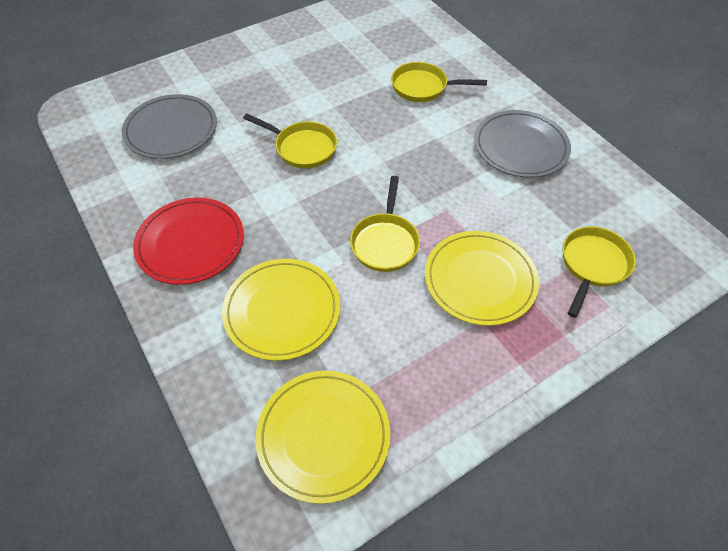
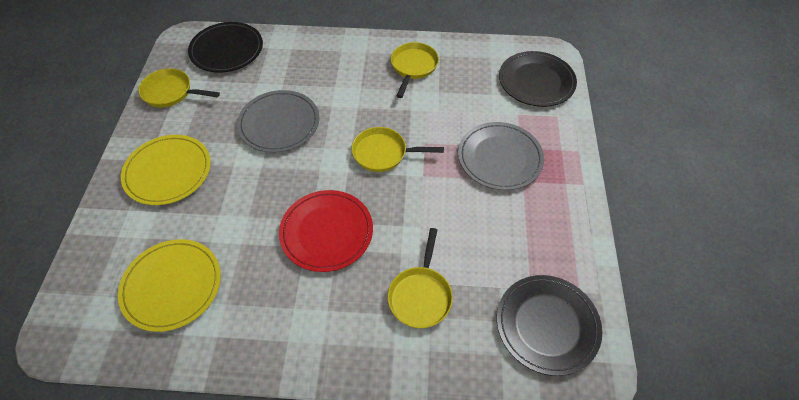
black plate: none = 0 -> [188,22,263,73] [497,275,602,376] [499,51,577,107] = 3
yellow plate: [222,259,340,361] [256,371,390,504] [425,231,539,326] = 3 -> [118,239,221,332] [121,135,211,205] = 2

